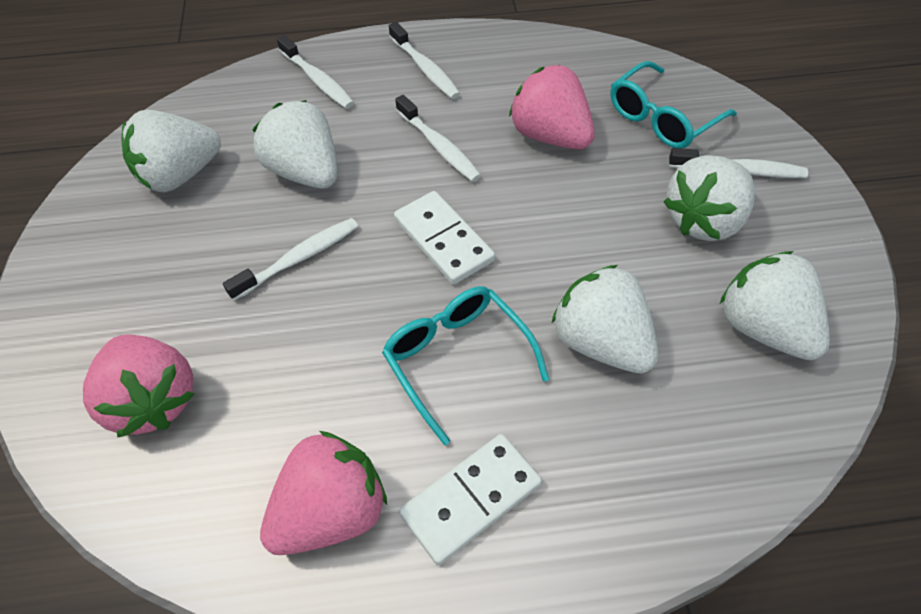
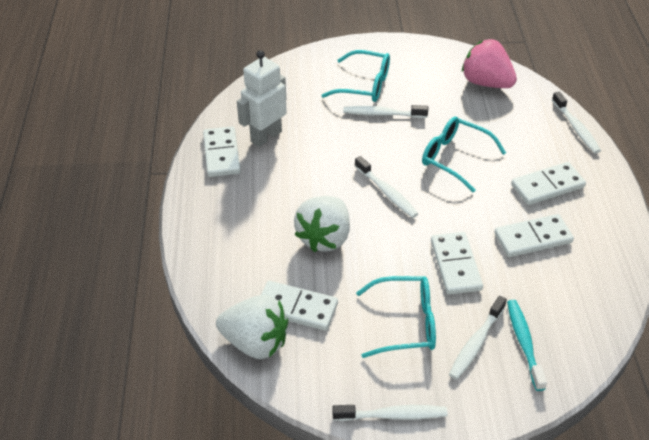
pink strawberry: [83,334,194,437] [260,431,387,555] [509,65,595,149] = 3 -> [462,39,517,88] = 1
turquoise glasses: [382,286,549,445] [610,61,737,148] = 2 -> [321,50,390,102] [356,276,436,358] [422,117,506,193] = 3
turquoise toothbrush: none = 0 -> [507,300,547,391] = 1
white domino: [394,191,495,285] [399,434,542,565] = 2 -> [203,126,241,177] [261,281,338,331] [431,232,483,295] [494,214,574,257] [511,162,586,205] = 5
white robot: none = 0 -> [237,50,287,147] = 1
white strawberry: [121,110,221,192] [253,100,337,188] [551,265,658,373] [664,155,755,241] [720,251,830,360] = 5 -> [216,295,288,359] [294,196,350,252] = 2

